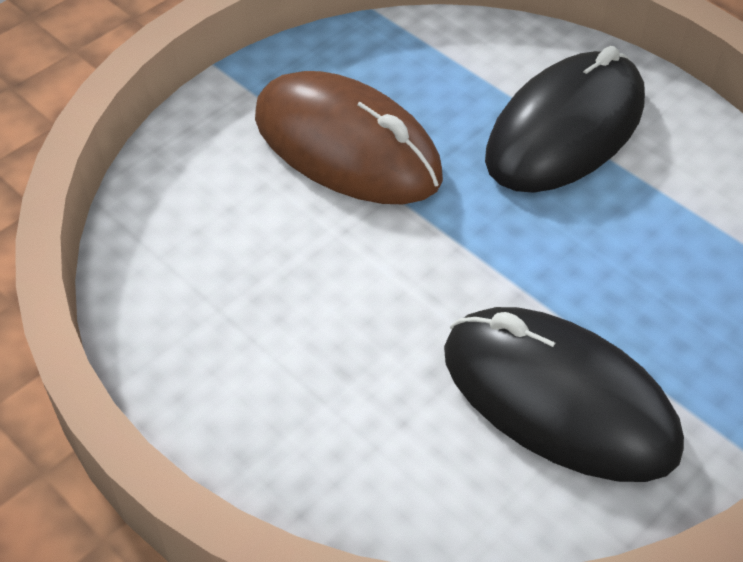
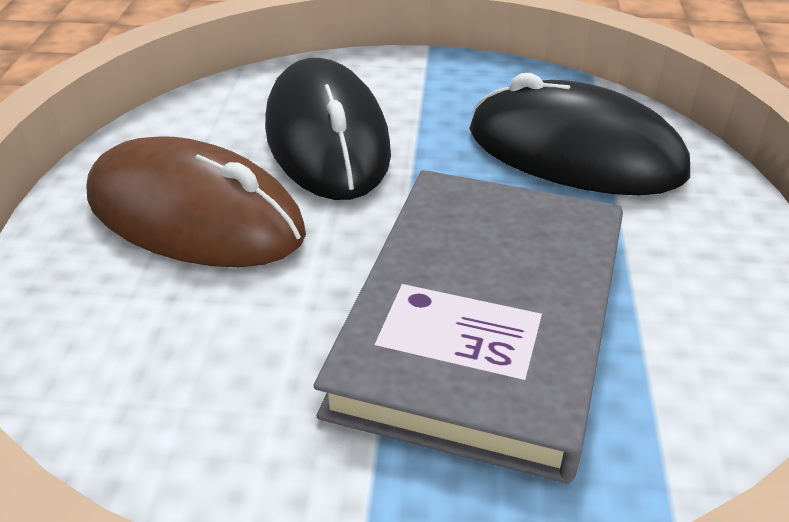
grey book: none = 0 -> [314,170,623,484] = 1

